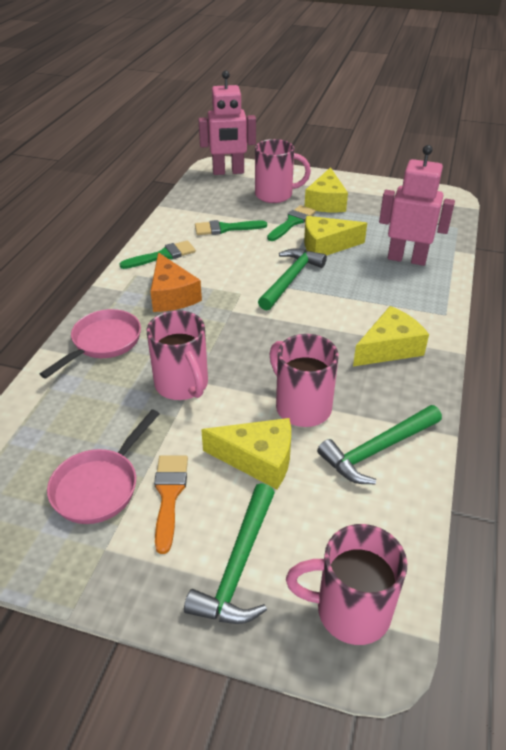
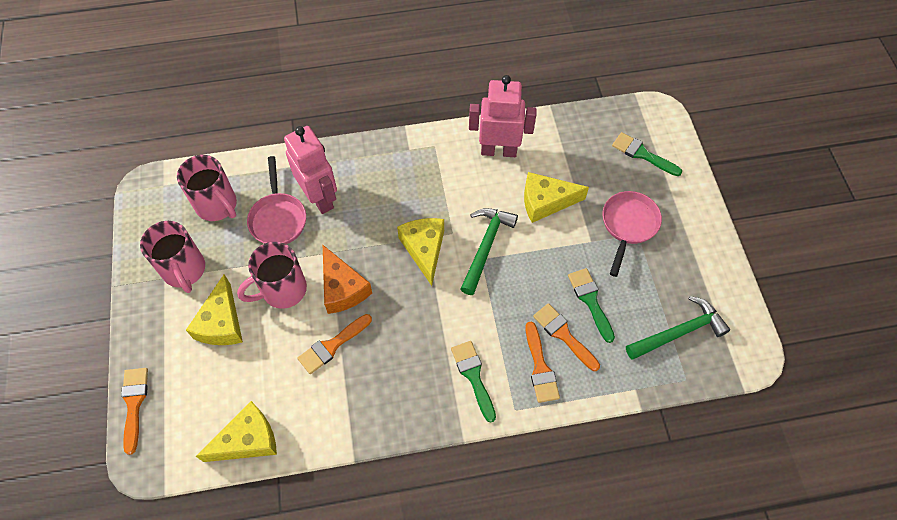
green hammer: [184,483,275,624] [258,248,327,311] [317,405,442,484] = 3 -> [461,208,518,295] [626,296,730,360] = 2
orange brush: [154,455,188,554] = 1 -> [121,368,148,455] [297,314,372,374] [525,322,560,403] [533,303,600,371] = 4
pink mug: [146,310,208,400] [255,139,311,203] [269,334,339,427] [286,524,407,645] = 4 -> [140,221,205,293] [177,155,237,221] [237,242,307,309] = 3

